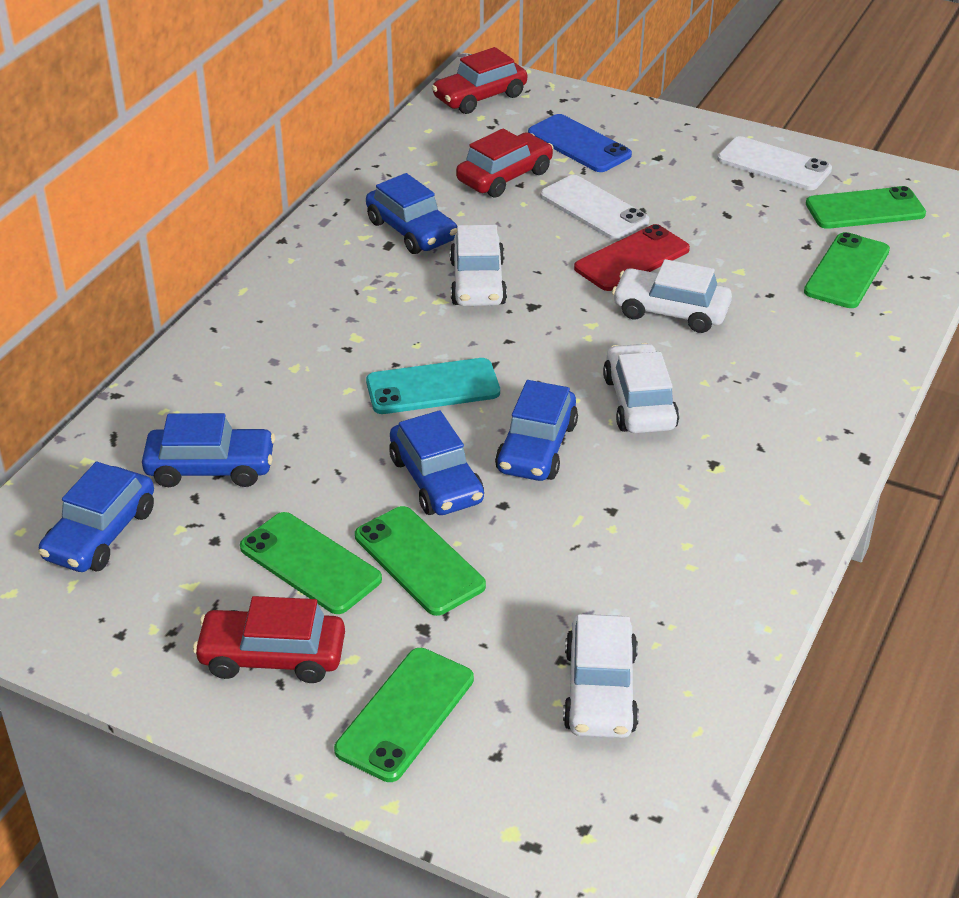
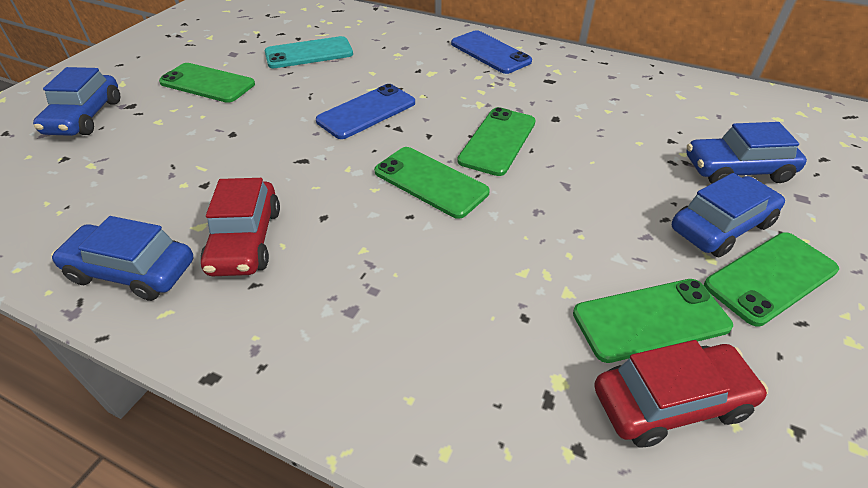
blue car: [38,461,154,572] [142,413,275,487] [366,173,457,254] [389,410,484,515] [495,380,578,481] = 5 -> [33,67,120,136] [51,216,193,301] [672,173,785,257] [686,122,807,184] = 4
blue phone: [528,114,632,172] = 1 -> [316,84,415,139] [451,30,532,74] = 2
red car: [193,596,345,683] [432,47,527,114] [456,128,553,198] = 3 -> [201,178,280,276] [594,340,768,447] = 2
red phone: [574,224,690,291] = 1 -> none = 0
white car: [450,225,507,306] [563,614,639,738] [603,343,679,433] [612,259,732,333] = 4 -> none = 0
white phone: [540,175,649,240] [717,136,832,190] = 2 -> none = 0

